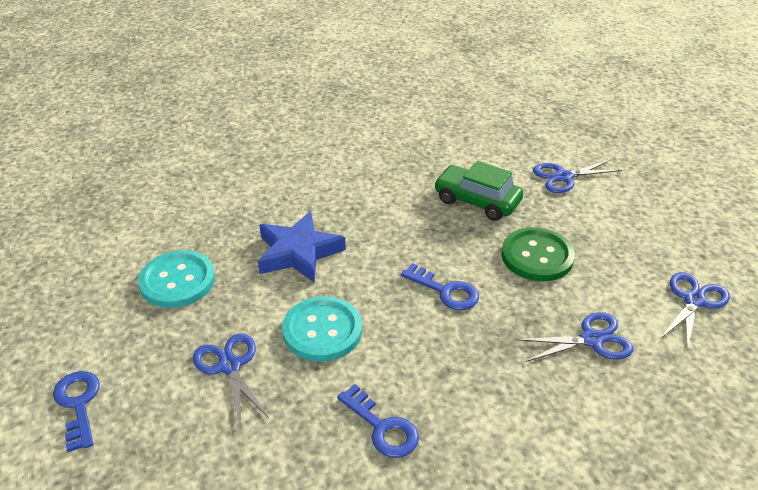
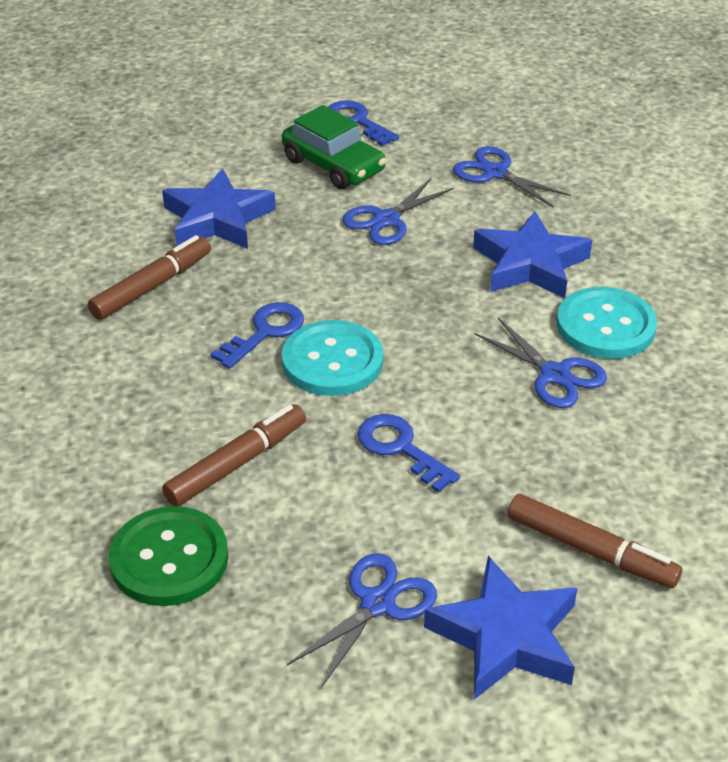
blue star: [258,211,346,283] = 1 -> [162,169,276,249] [424,556,577,699] [473,211,592,299] = 3
brown marker: none = 0 -> [88,235,211,320] [162,404,306,507] [508,494,682,588] = 3

